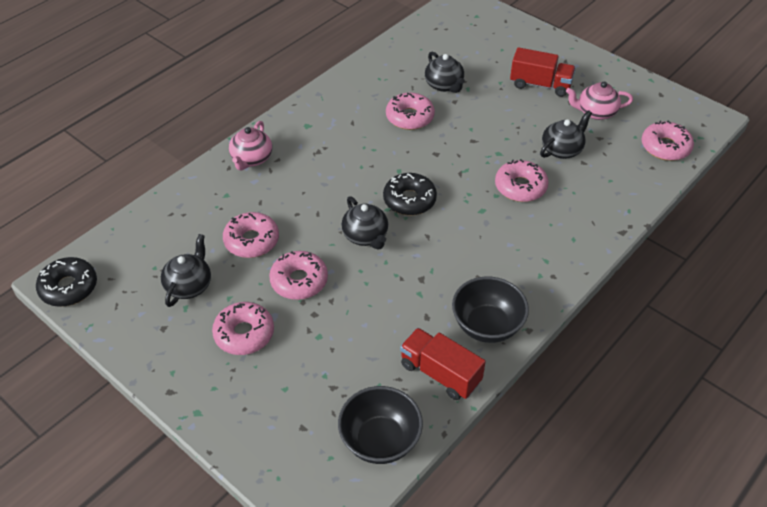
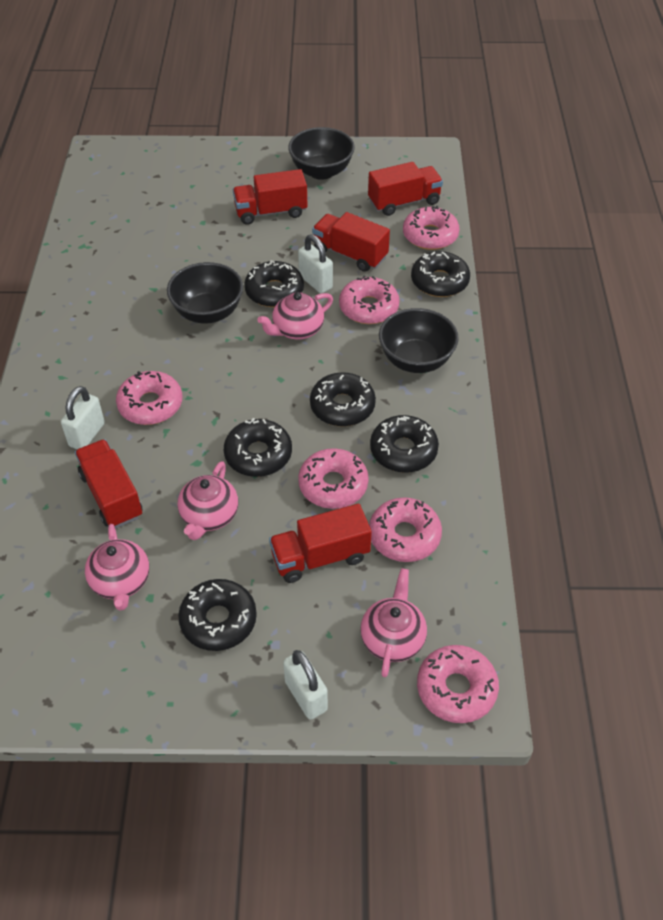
black bowl: [338,386,423,464] [452,277,529,343] = 2 -> [167,262,243,324] [288,127,355,180] [379,308,459,373] = 3
black donut: [36,257,97,307] [383,173,437,215] = 2 -> [178,579,257,651] [224,418,292,477] [244,260,304,307] [310,372,376,427] [370,415,439,473] [411,251,470,297] = 6
black teapot: [161,234,211,307] [341,196,388,250] [425,51,465,93] [540,110,592,159] = 4 -> none = 0
pink teapot: [229,121,272,170] [566,82,633,120] = 2 -> [85,524,149,611] [178,461,238,540] [257,292,333,339] [360,568,427,677] = 4
red truck: [400,328,486,400] [510,47,576,97] = 2 -> [75,439,142,528] [233,169,307,225] [269,504,372,583] [312,212,390,272] [368,162,443,216] = 5
white padlock: none = 0 -> [61,386,105,450] [283,650,328,720] [298,234,333,294] = 3

